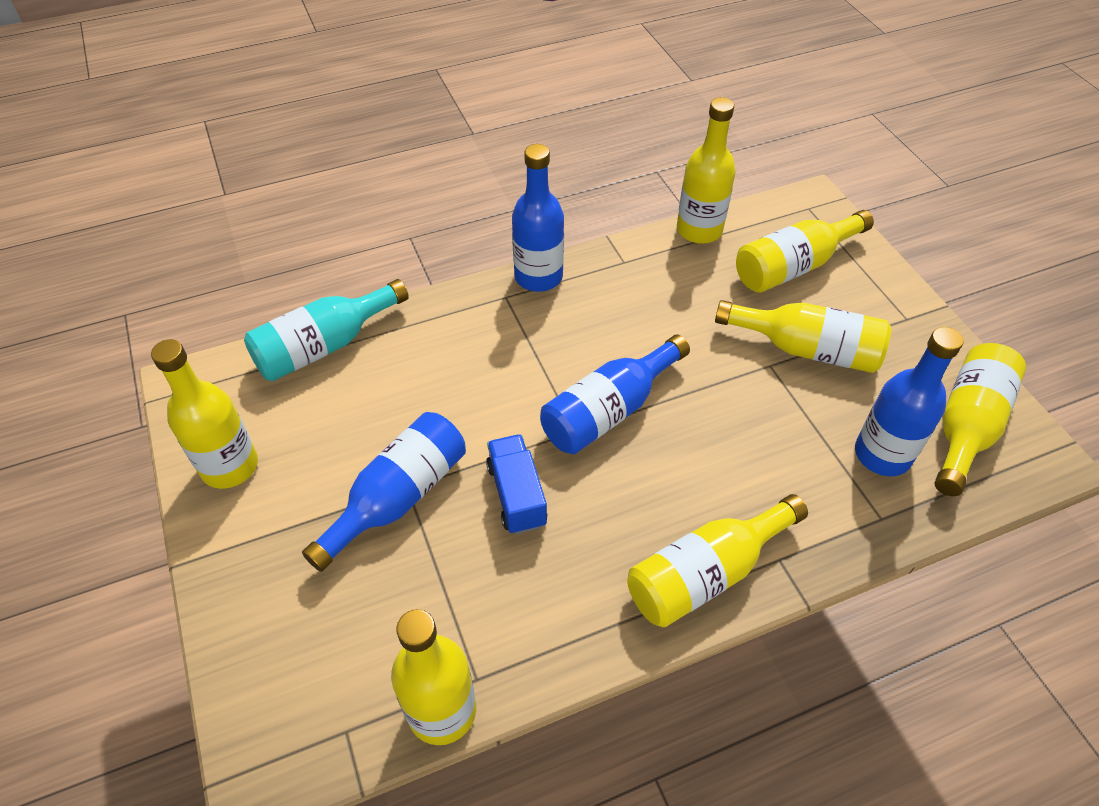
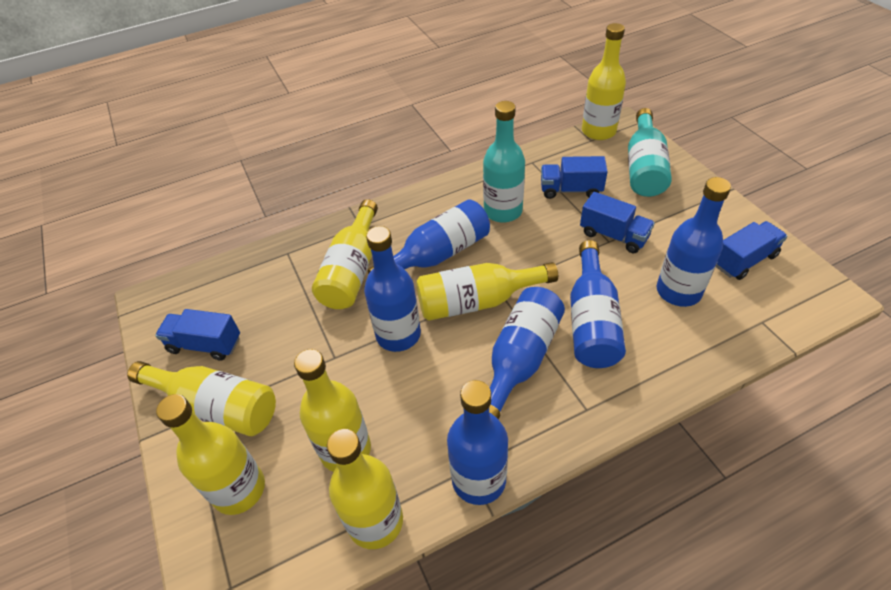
blue bottle: [302,412,466,572] [512,144,564,292] [540,334,690,454] [855,327,964,476] = 4 -> [364,226,421,352] [368,199,490,274] [447,380,508,505] [489,287,565,420] [570,240,626,368] [657,177,731,307] = 6
blue truck: [486,434,547,534] = 1 -> [155,309,240,361] [541,156,608,199] [580,192,655,253] [716,221,787,280] = 4
turquoise bottle: [244,279,409,382] = 1 -> [483,101,525,223] [628,108,672,197] = 2

